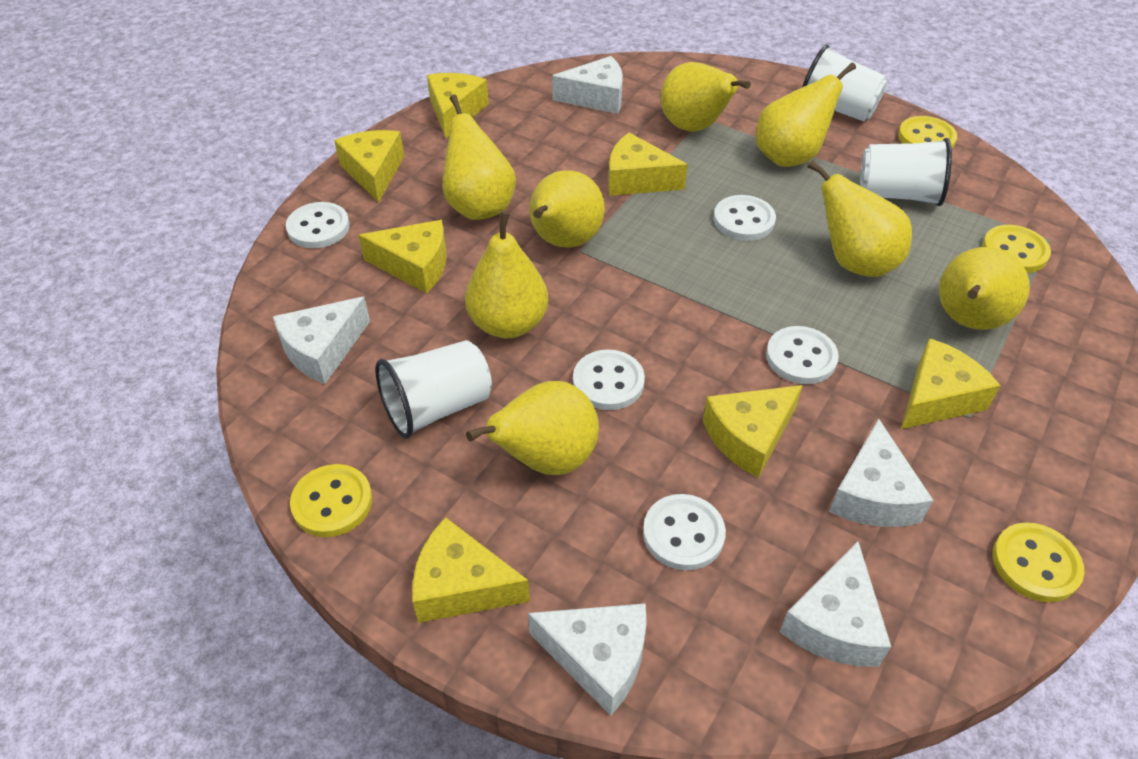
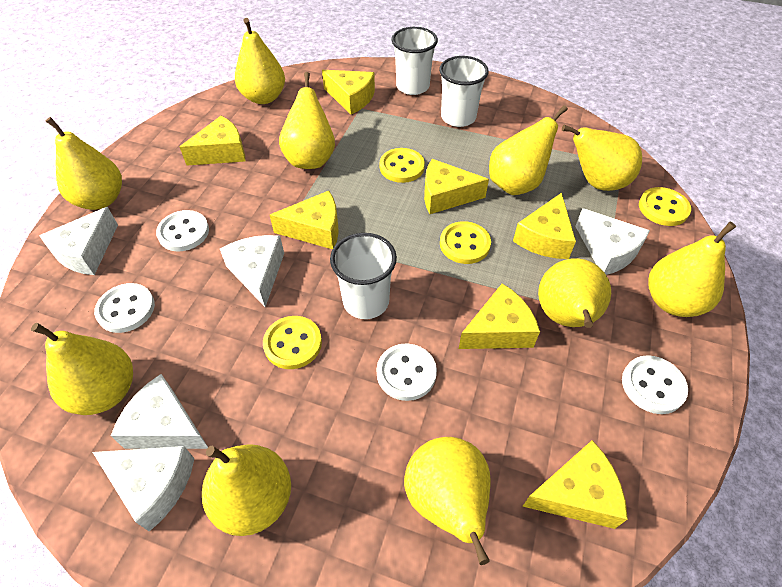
white button: [286,202,350,248] [573,349,645,410] [643,494,726,570] [714,195,776,241] [766,326,839,384] = 5 -> [94,283,155,333] [156,210,209,252] [376,343,437,401] [622,355,688,414] = 4
yellow pear: [443,94,516,220] [465,211,548,338] [466,381,599,475] [529,170,605,248] [660,62,751,132] [756,63,856,167] [808,160,912,277] [939,247,1030,330] = 8 -> [31,323,133,415] [45,117,122,210] [202,444,291,536] [235,18,285,104] [279,72,335,169] [404,437,491,565] [489,105,568,195] [538,258,611,328] [562,125,642,191] [648,222,736,317] = 10

